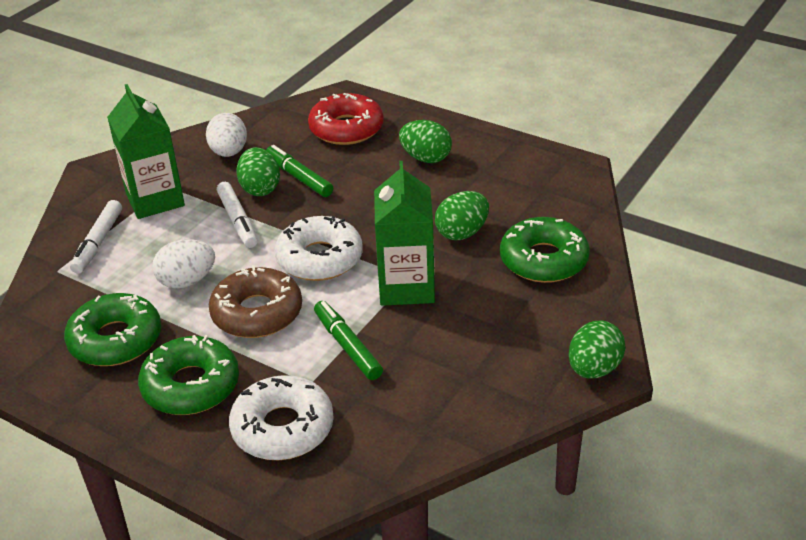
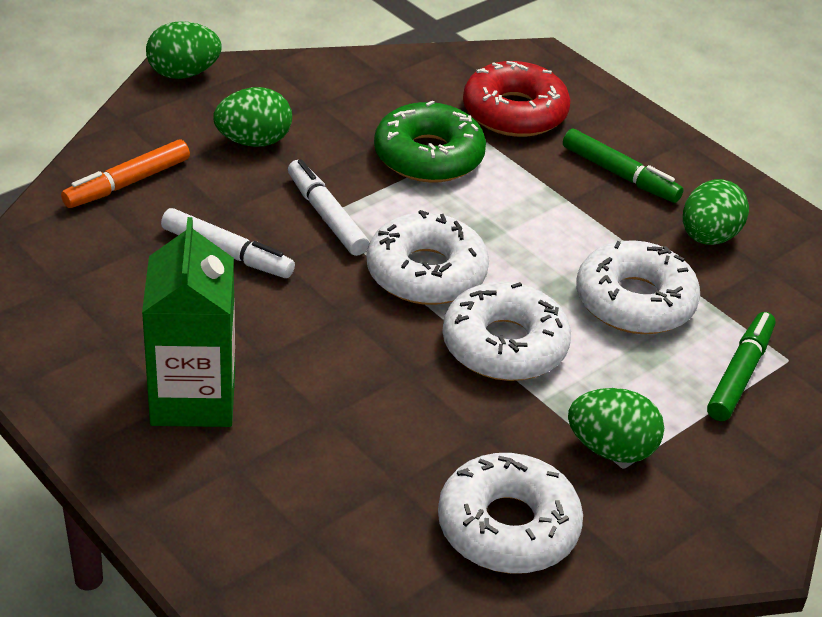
brown donut: [209,265,302,338] = 1 -> none = 0
green carton: [107,84,185,219] [374,161,435,306] = 2 -> [142,217,235,427] = 1
green donut: [64,293,161,366] [138,335,239,415] [500,217,590,283] = 3 -> [374,100,486,183] = 1
orange marker: none = 0 -> [61,140,190,208] = 1
white donut: [229,375,334,460] [275,216,363,281] = 2 -> [367,210,489,305] [438,453,583,574] [442,282,571,381] [576,240,700,334] = 4
white egg: [152,239,215,289] [206,113,247,157] = 2 -> none = 0

